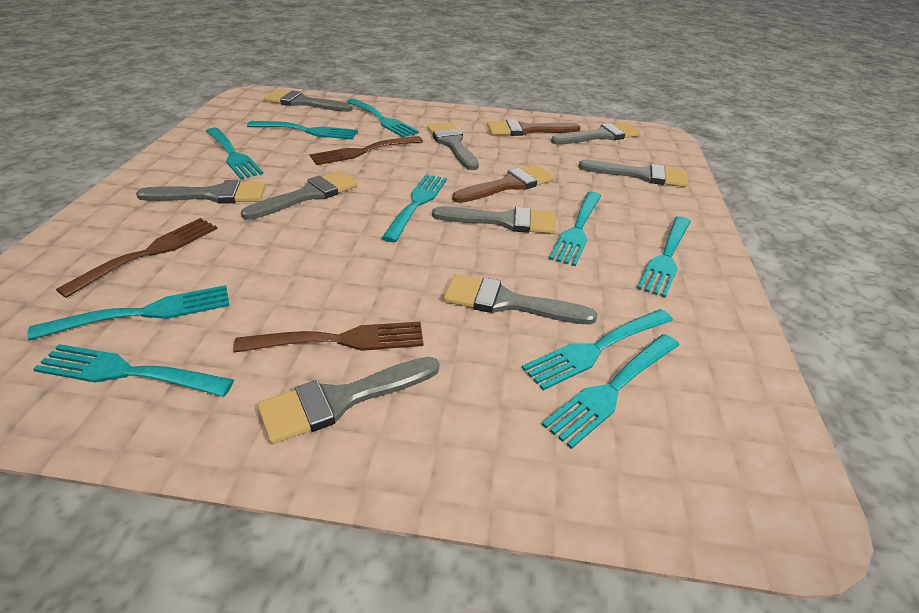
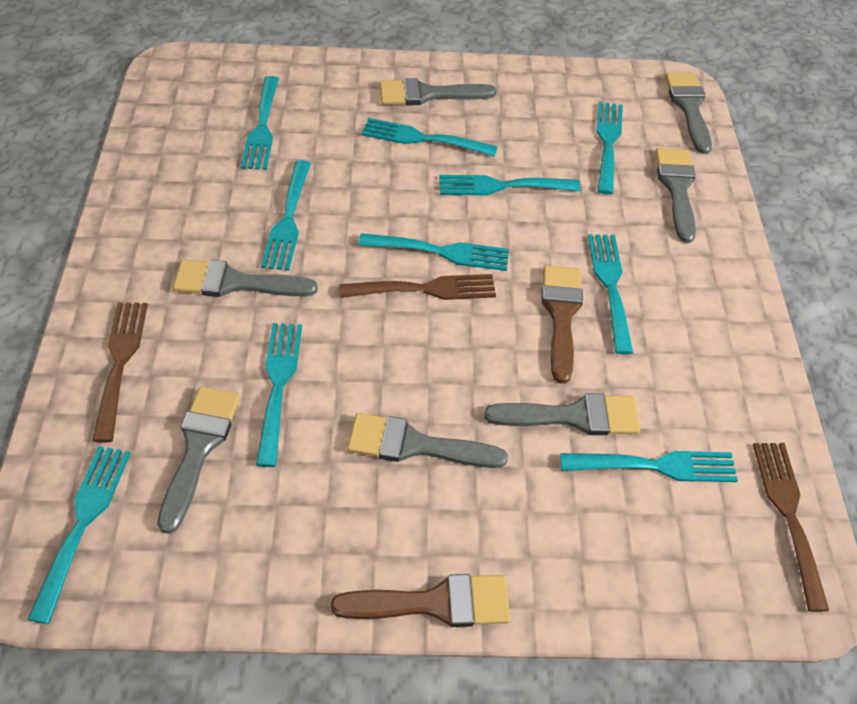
grey brush: [136,180,266,204] [241,171,358,220] [258,357,439,444] [264,89,353,112] [427,122,479,170] [432,206,556,234] [444,274,597,325] [551,123,641,145] [578,160,688,187] = 9 -> [157,387,240,534] [173,259,318,297] [347,413,508,468] [380,78,497,105] [484,393,640,435] [655,148,696,243] [665,73,712,154] = 7

